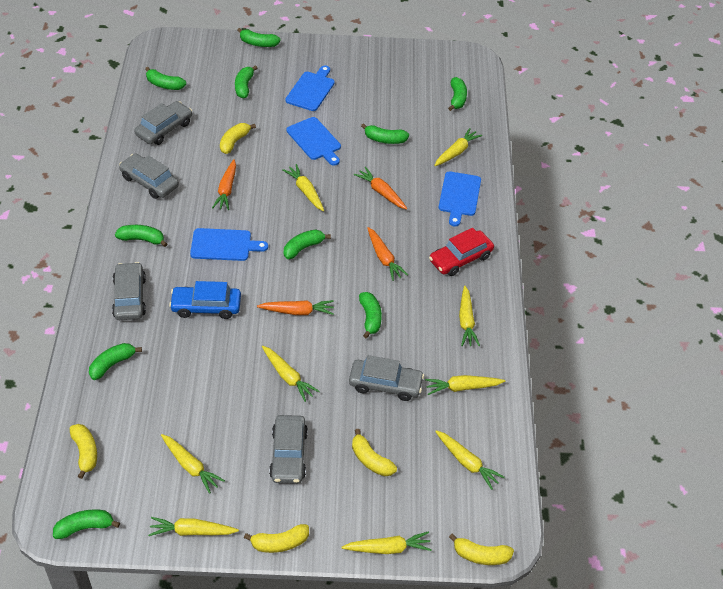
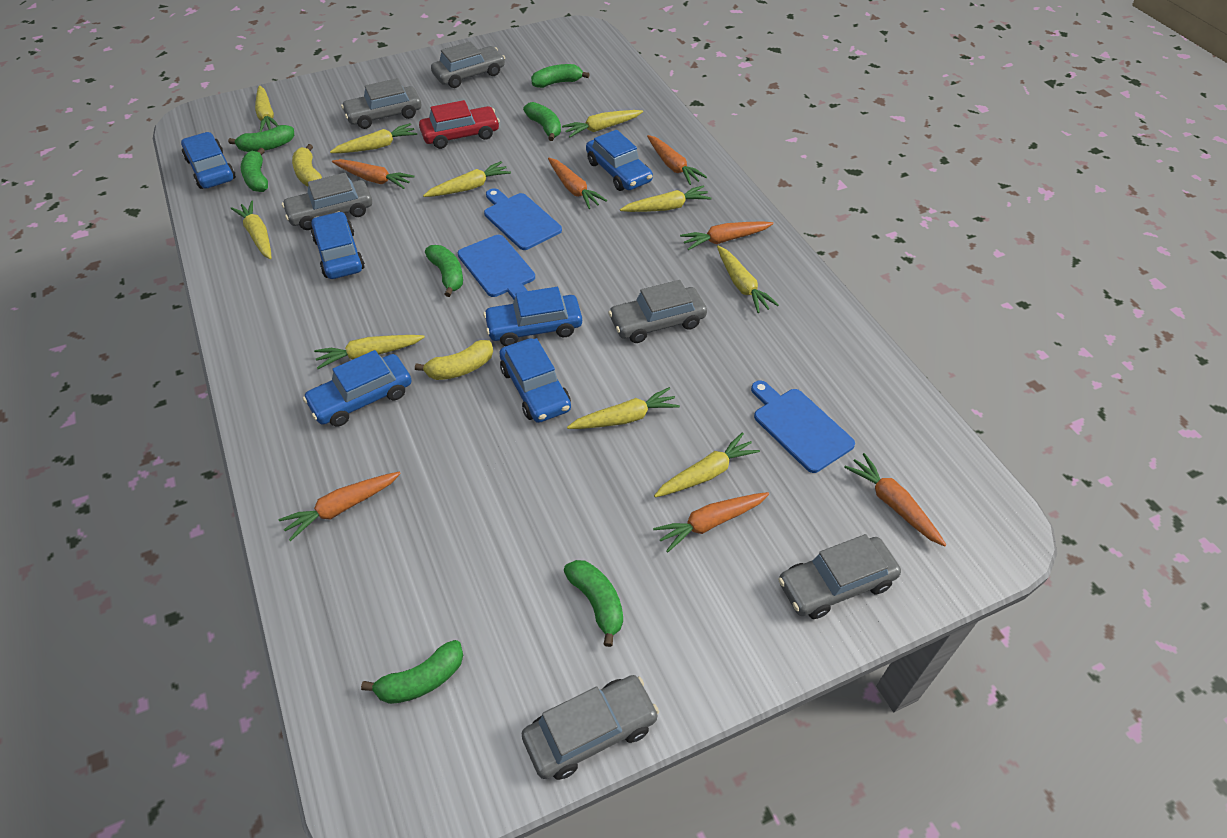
blue car: [169,281,241,319] = 1 -> [181,132,236,189] [303,350,411,427] [311,211,365,279] [483,287,582,346] [499,338,571,423] [586,130,653,191] = 6
blue cutting board: [190,228,268,261] [285,66,335,111] [287,117,341,166] [439,171,481,226] = 4 -> [458,235,535,300] [484,188,562,250] [751,381,855,473] = 3
green banana: [53,509,120,539] [89,343,142,380] [115,225,167,247] [145,67,186,90] [235,65,258,99] [237,28,281,47] [284,229,331,259] [359,292,382,339] [361,123,409,144] [448,77,467,111] = 10 -> [228,125,294,152] [241,148,268,192] [361,640,463,704] [425,245,463,297] [523,102,561,141] [531,64,590,88] [564,560,623,647] = 7
grey car: [112,262,146,320] [119,153,179,199] [134,101,192,145] [269,415,308,484] [349,355,424,401] = 5 -> [282,173,372,230] [341,78,421,129] [431,42,505,88] [521,675,659,780] [608,280,707,343] [778,534,901,619] = 6
orange carrot: [212,160,236,210] [257,300,334,315] [354,167,407,210] [368,227,408,281] = 4 -> [279,472,401,541] [332,159,415,189] [548,158,607,209] [647,135,707,185] [653,492,769,553] [680,221,773,250] [844,453,946,547] = 7
yellow banana: [70,424,97,479] [220,123,256,154] [244,524,309,553] [352,429,397,476] [449,534,514,565] = 5 -> [292,144,322,187] [415,340,493,380] = 2
yellow carrot: [148,517,239,536] [161,434,225,494] [262,346,320,402] [283,164,324,212] [341,531,432,554] [425,375,505,395] [434,128,482,166] [435,430,505,490] [459,286,480,346] = 9 -> [231,201,272,259] [255,85,279,132] [314,335,425,369] [330,123,417,153] [423,161,511,197] [562,110,643,137] [567,387,680,429] [620,185,712,212] [654,432,760,498] [717,246,779,313] = 10

